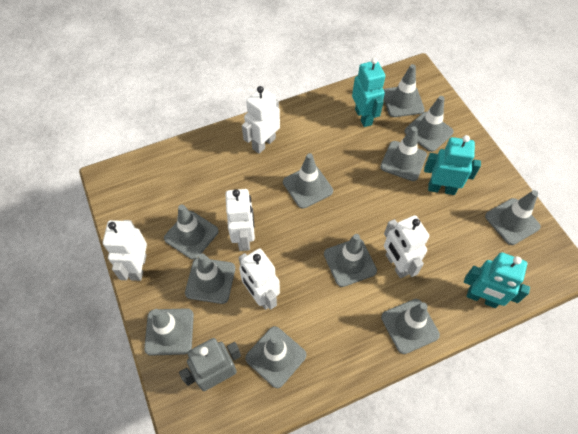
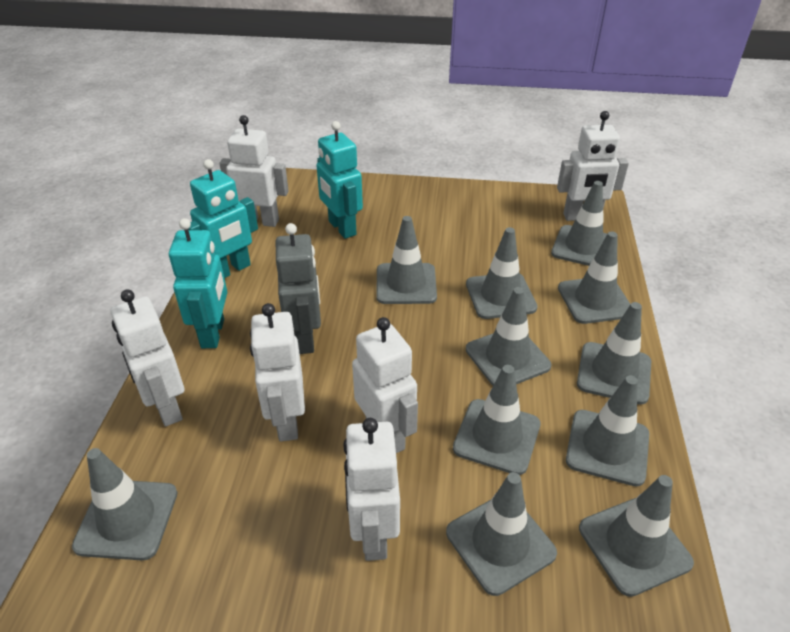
white robot: [103,220,147,281] [226,189,255,251] [238,248,280,310] [242,86,280,154] [384,215,429,278] = 5 -> [111,289,184,427] [219,115,289,227] [250,303,305,442] [343,418,400,561] [352,317,418,453] [557,111,629,221] = 6

